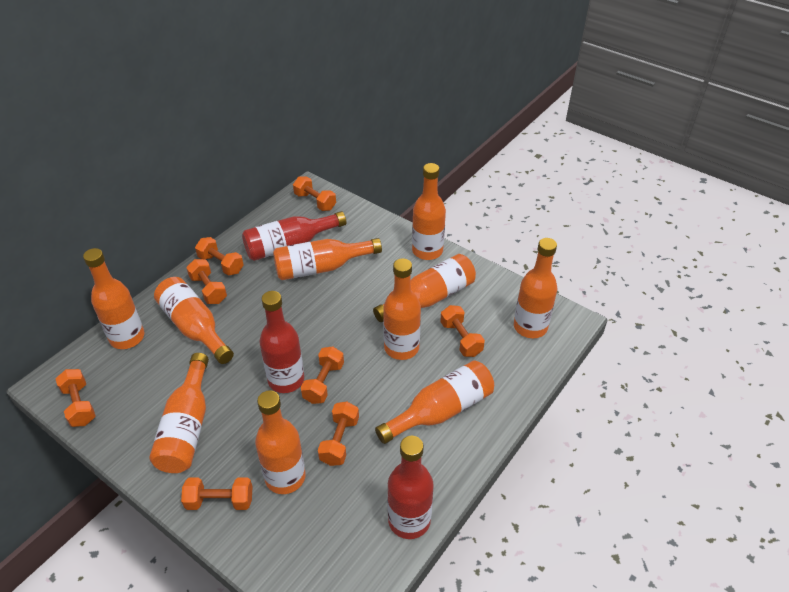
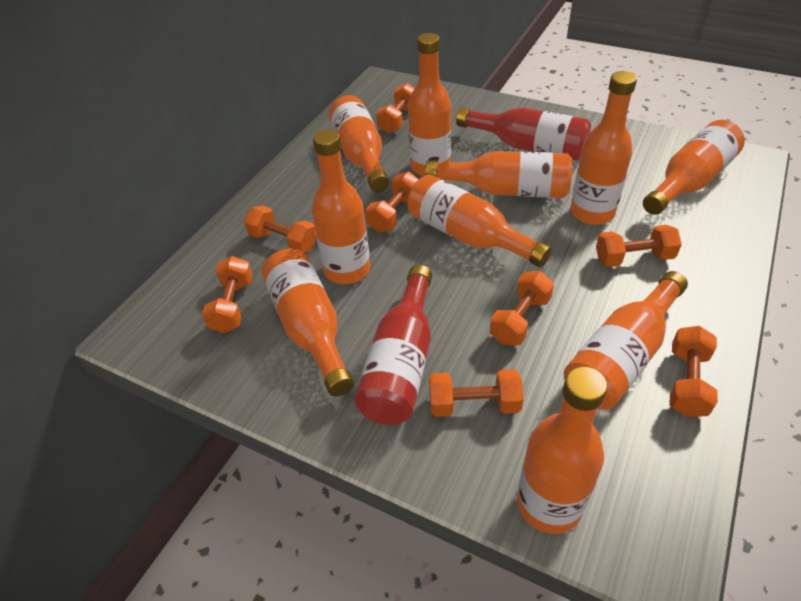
red bottle: [242,211,346,261] [259,291,304,393] [387,436,434,539] = 3 -> [354,265,432,425] [456,108,591,161] = 2

